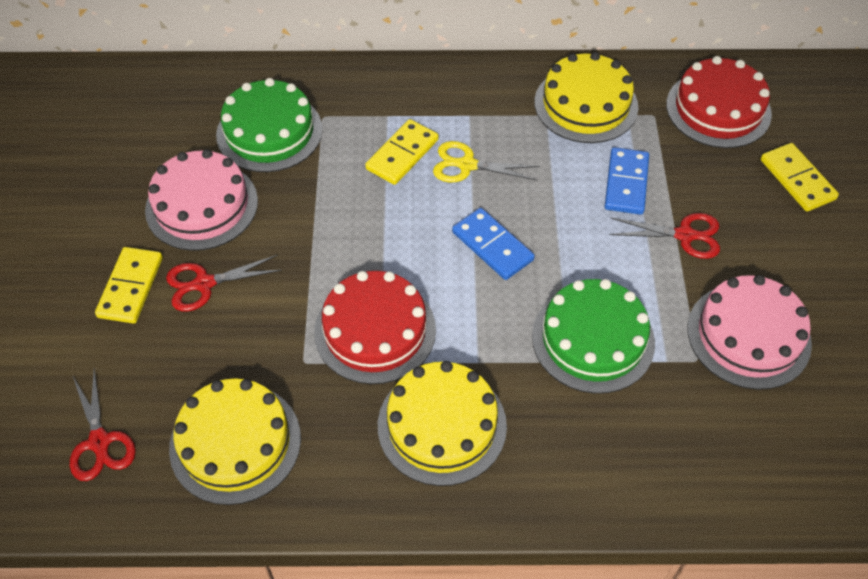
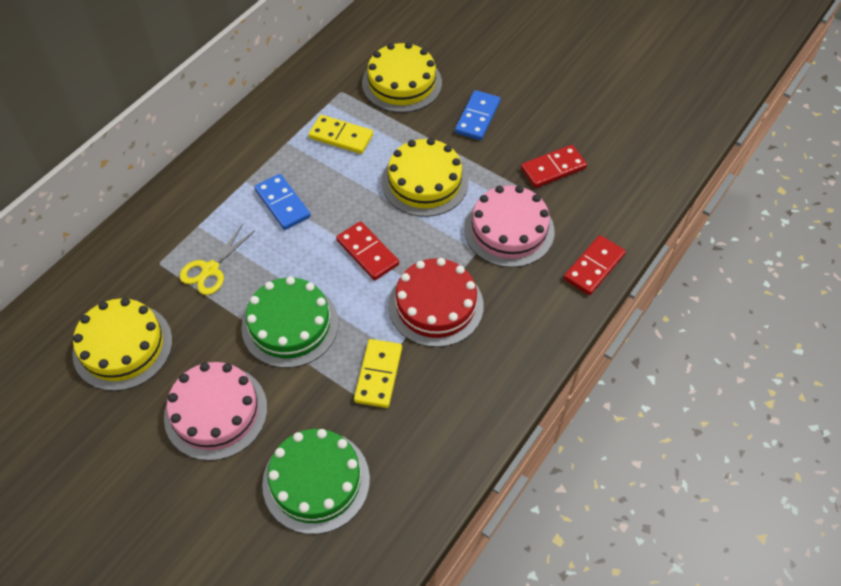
red cake: [314,271,436,384] [666,56,772,148] = 2 -> [388,258,484,347] = 1
red domino: none = 0 -> [336,221,399,280] [521,145,587,188] [564,235,626,295] = 3
red scissors: [70,368,136,481] [166,255,282,312] [610,213,720,259] = 3 -> none = 0
yellow domino: [95,247,163,324] [365,119,439,185] [761,143,839,212] = 3 -> [309,115,373,154] [354,339,402,408] = 2

